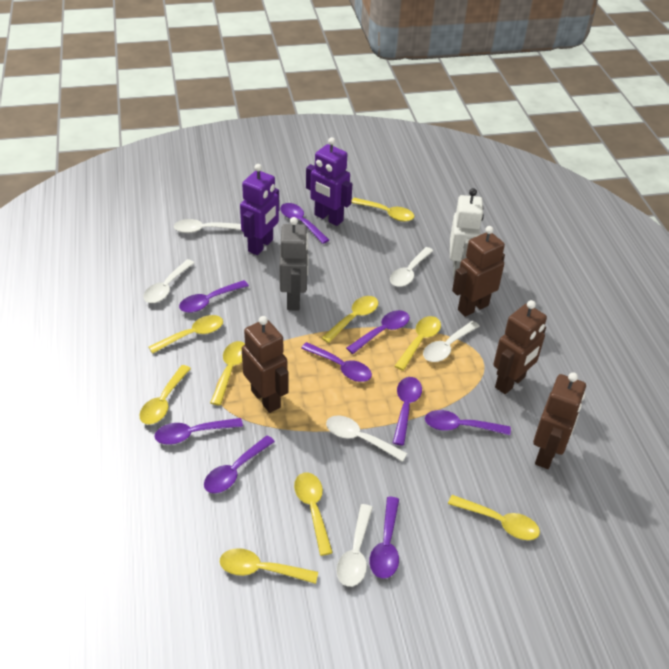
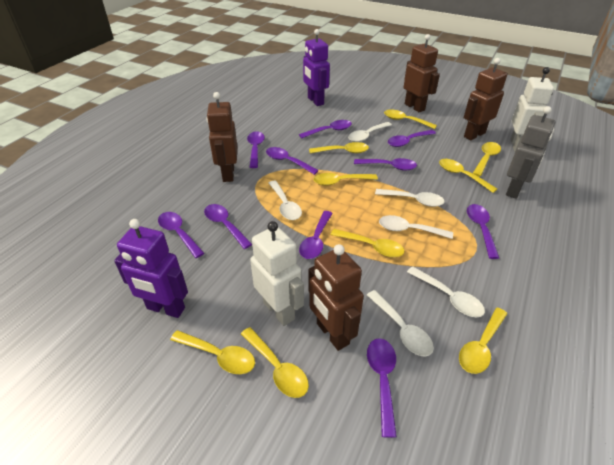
purple spoon: [155,418,243,445] [179,280,249,313] [204,435,275,493] [280,203,329,244] [301,342,372,382] [346,310,410,354] [369,497,399,579] [393,377,422,446] [425,410,511,435] = 9 -> [158,212,204,258] [204,204,252,249] [247,131,265,168] [266,147,319,175] [299,120,352,139] [299,211,333,259] [354,158,417,171] [367,338,397,438] [388,130,436,147] [467,204,499,259] = 10
white robot: [450,188,484,279] = 1 -> [250,221,304,326] [511,67,554,152] = 2

